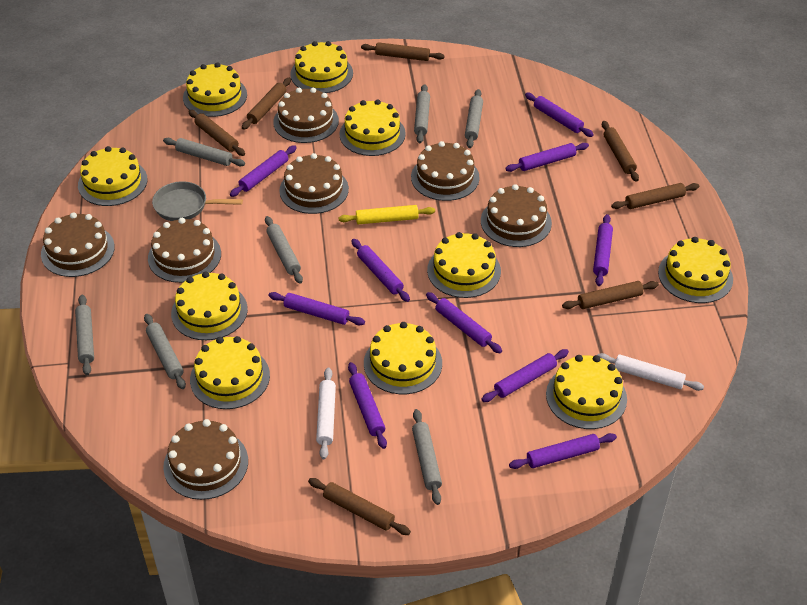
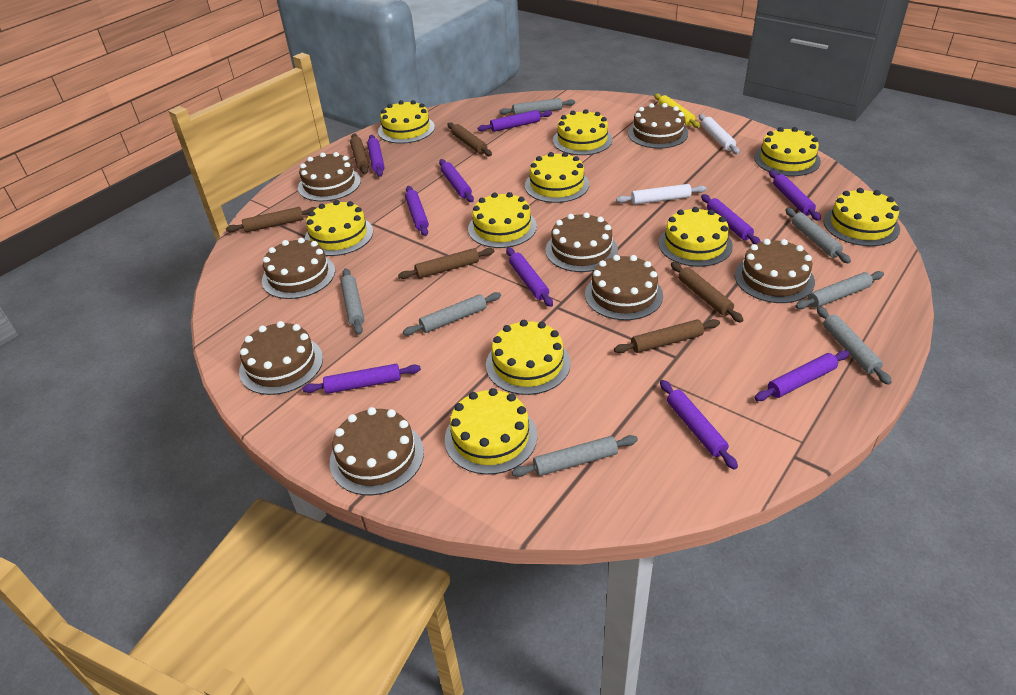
brown cake: [41,212,115,277] [148,218,221,283] [163,419,248,500] [273,88,339,143] [279,153,349,214] [411,141,480,201] [481,184,552,247] = 7 -> [239,321,323,395] [262,238,335,299] [298,152,361,202] [330,407,424,495] [545,212,618,272] [585,255,663,320] [628,103,688,149] [735,239,815,303] = 8
brown rolling pin: [188,110,245,156] [242,78,291,130] [308,478,411,535] [361,42,445,61] [562,281,659,309] [602,121,639,182] [611,183,699,209] = 7 -> [226,207,317,232] [350,133,369,174] [398,248,494,279] [448,122,492,156] [614,319,720,353] [671,262,743,323] = 6
grey pan: [152,181,243,221] = 1 -> none = 0

